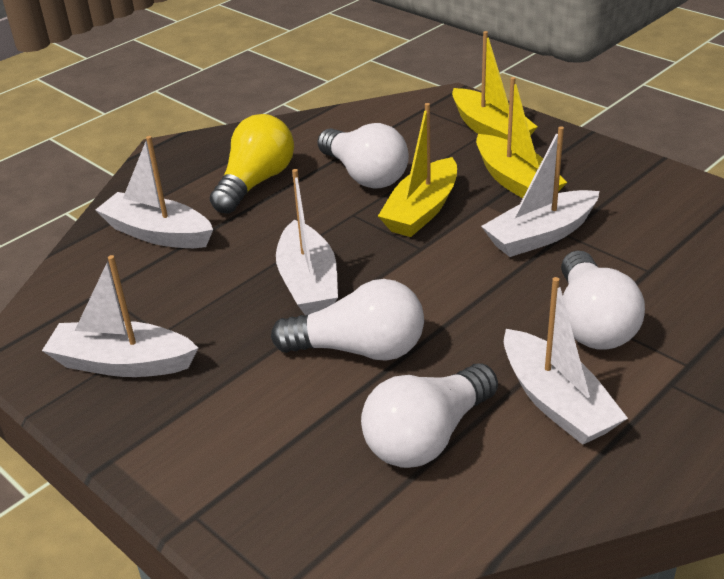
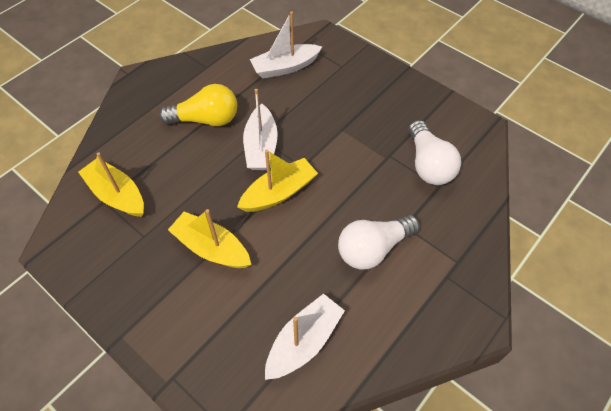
white boat: [42,255,198,377] [95,136,213,248] [276,169,338,316] [481,126,600,257] [504,277,628,445] = 5 -> [243,89,278,170] [250,11,322,79] [265,293,345,380] = 3
white light bulb: [271,279,424,361] [318,123,409,189] [361,363,498,468] [561,250,645,350] = 4 -> [338,215,420,270] [409,120,461,185] = 2

